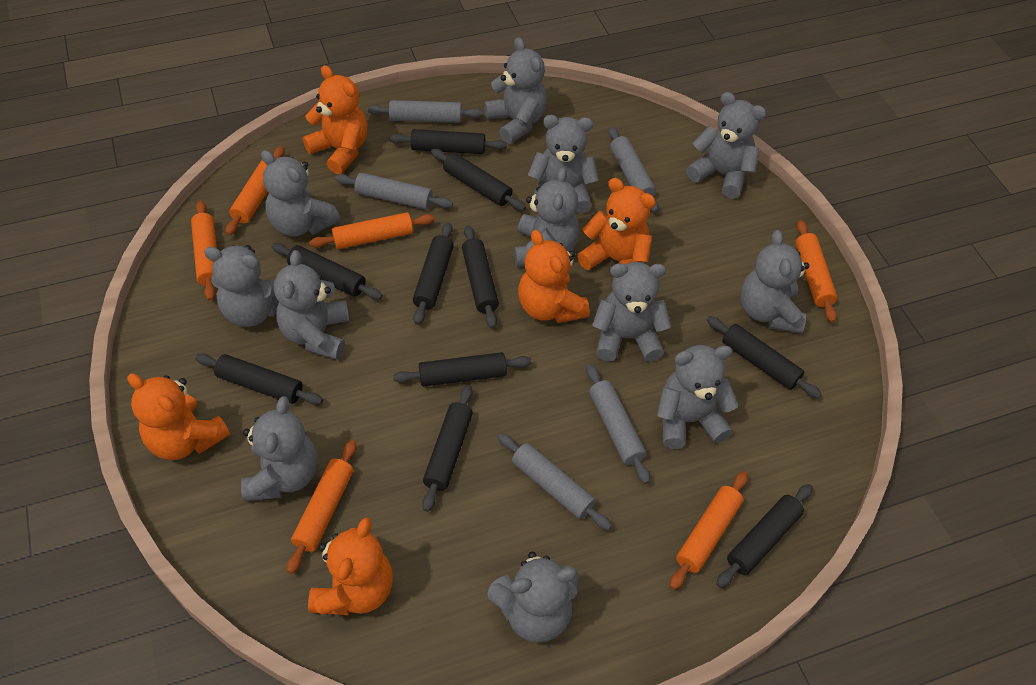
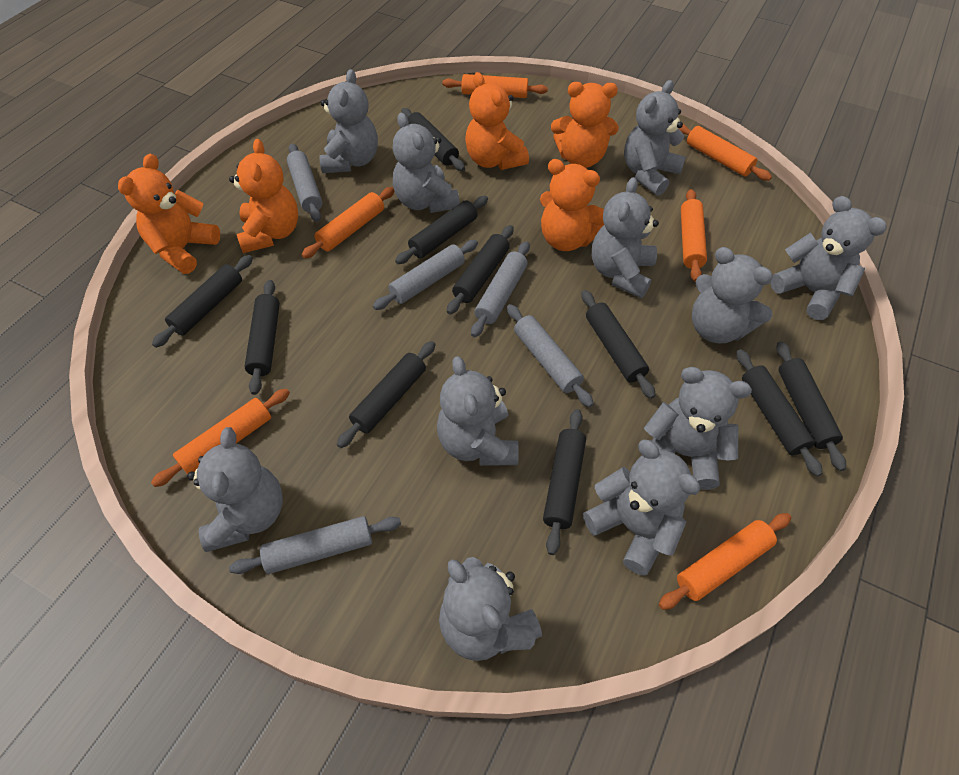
grey teddy bear: [204,245,279,327] [241,396,317,501] [261,150,340,237] [274,250,349,360] [484,37,547,144] [487,552,579,643] [514,167,579,267] [528,115,599,214] [592,262,672,362] [657,345,739,449] [686,92,766,199] [740,230,809,333] = 12 -> [187,427,283,552] [319,69,378,173] [393,112,460,213] [437,356,519,466] [439,557,542,661] [583,439,700,576] [592,177,659,298] [624,80,686,196] [644,367,752,490] [692,247,773,343] [770,196,887,320] = 11

